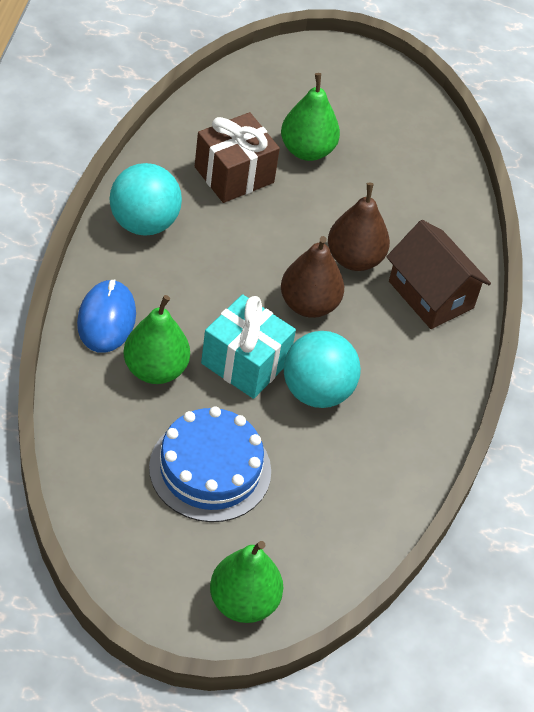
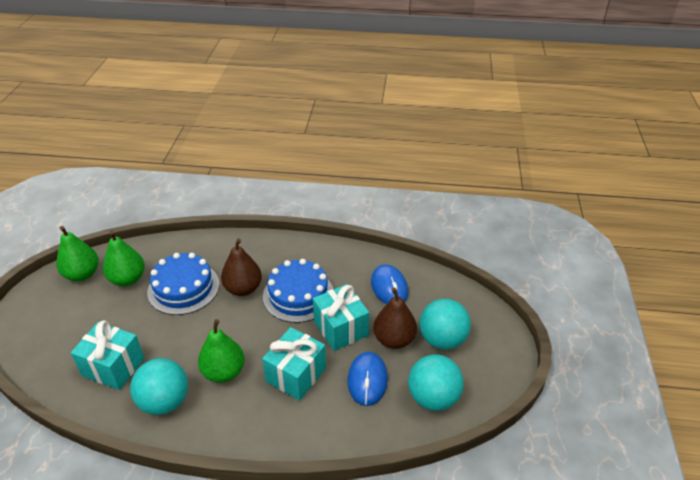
blue cake: [149,406,271,522] = 1 -> [147,253,219,315] [263,259,334,323] = 2
blue mouse: [77,279,136,353] = 1 -> [348,352,388,406] [371,264,408,304] = 2
brown gift: [195,112,280,203] = 1 -> none = 0
brown house: [386,220,491,329] = 1 -> none = 0
turquoise ball: [109,163,182,236] [284,331,361,408] = 2 -> [130,358,188,415] [408,354,464,411] [420,299,471,350] = 3
turquoise gift: [201,294,296,399] = 1 -> [71,320,144,390] [262,327,326,401] [313,284,369,351] = 3

